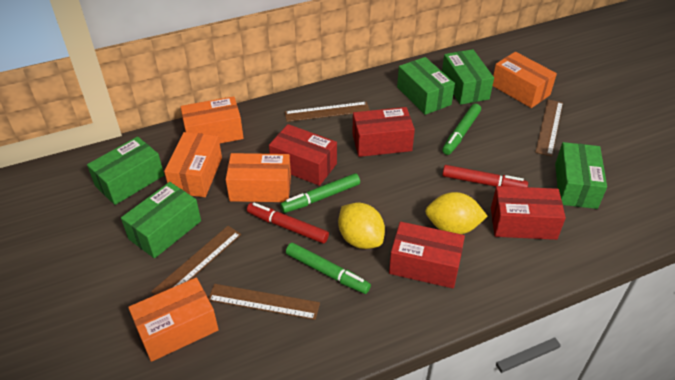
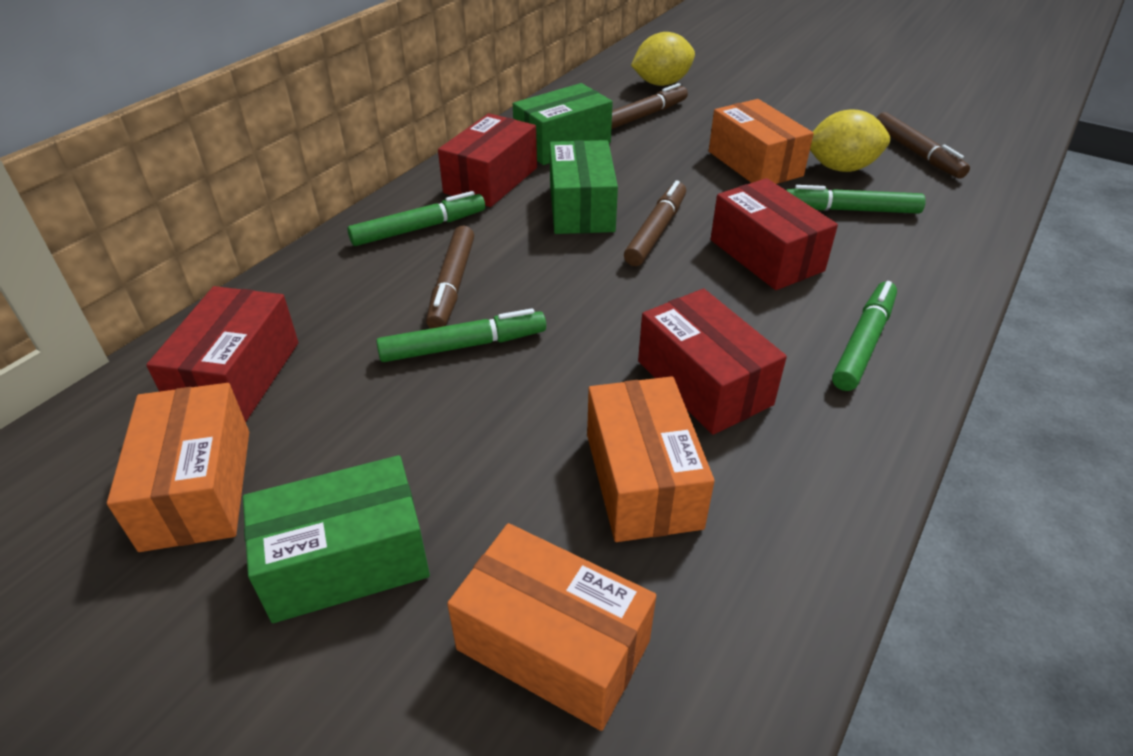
brown marker: none = 0 -> [426,225,474,328] [611,83,688,129] [624,180,686,266] [877,112,970,178] = 4
brown ruler: [151,226,241,295] [208,284,320,320] [285,102,370,122] [535,99,563,157] = 4 -> none = 0
green box: [87,136,164,205] [121,182,201,258] [397,57,455,115] [442,49,494,105] [555,142,607,209] = 5 -> [243,455,430,623] [513,83,613,165] [550,140,618,234] = 3
green marker: [280,173,360,213] [286,243,371,294] [442,104,481,155] = 3 -> [347,191,485,246] [376,308,546,362] [786,185,926,214] [832,281,897,391] = 4
orange box: [128,277,219,362] [164,132,222,197] [181,96,244,143] [226,153,291,202] [493,52,557,108] = 5 -> [107,383,249,552] [447,523,656,731] [587,376,715,542] [709,99,814,184] = 4
red marker: [247,203,329,244] [442,165,528,187] = 2 -> none = 0

